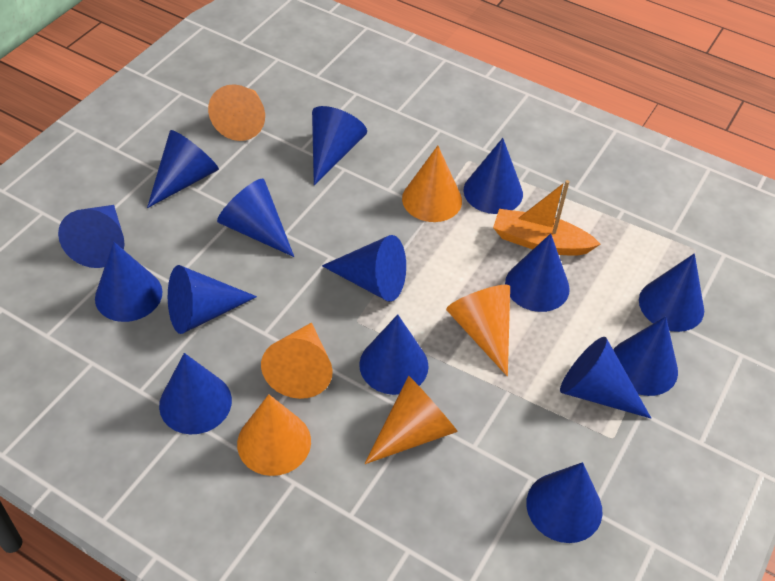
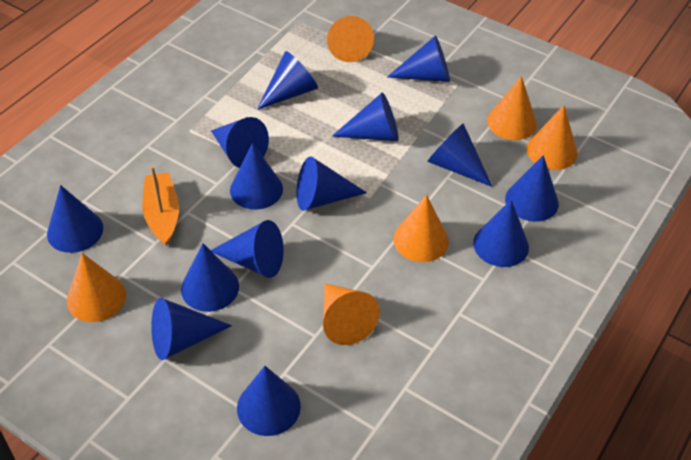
blue cone: [58,205,125,268] [95,242,163,322] [147,130,219,208] [159,353,232,434] [168,265,257,334] [217,179,294,257] [312,106,367,185] [322,235,406,302] [359,314,428,395] [464,138,523,214] [505,233,570,312] [526,462,602,543] [560,337,651,418] [613,317,678,396] [639,253,704,332] = 15 -> [47,185,103,253] [151,298,232,360] [181,243,239,312] [211,117,269,168] [211,220,284,278] [230,143,283,210] [237,366,301,436] [257,51,318,110] [297,156,367,211] [332,92,399,141] [387,35,450,82] [427,123,493,187] [473,200,529,267] [505,155,559,222] = 14

